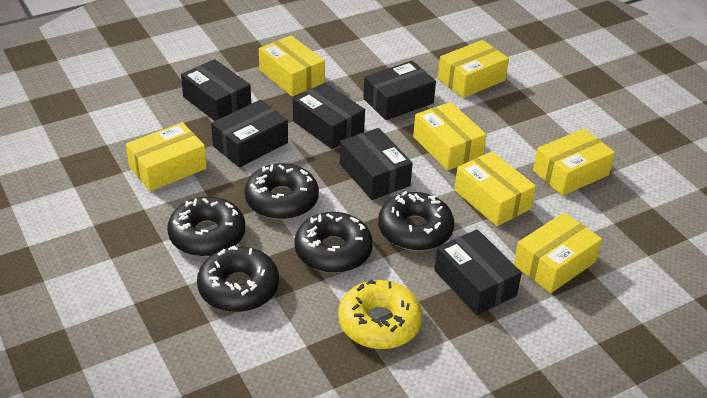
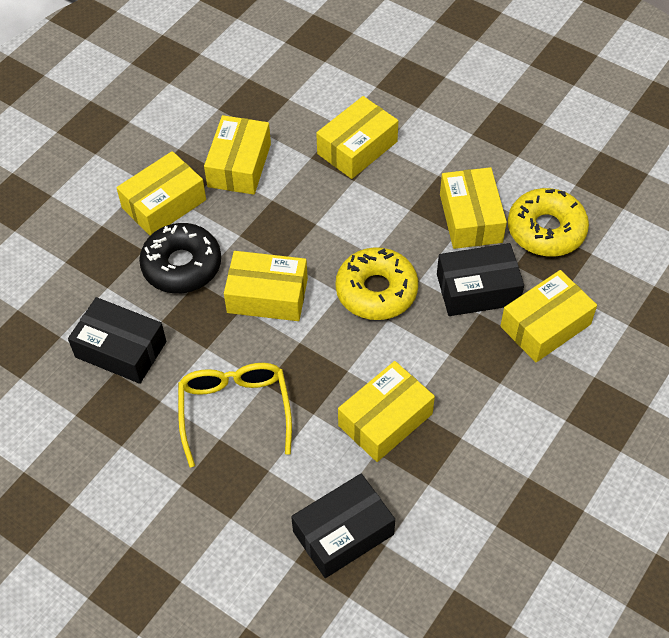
black box: [181,59,251,121] [211,100,288,167] [293,83,365,149] [340,128,413,200] [363,61,436,120] [434,229,522,315] = 6 -> [68,297,166,384] [291,473,395,578] [437,243,524,316] = 3
black donut: [167,196,245,257] [197,246,279,312] [245,163,319,220] [294,212,373,273] [378,191,454,251] = 5 -> [139,223,221,293] = 1
yellow donut: [338,279,423,349] = 1 -> [336,247,418,320] [508,188,589,257] = 2
yellow glasses: none = 0 -> [178,363,292,468] = 1

